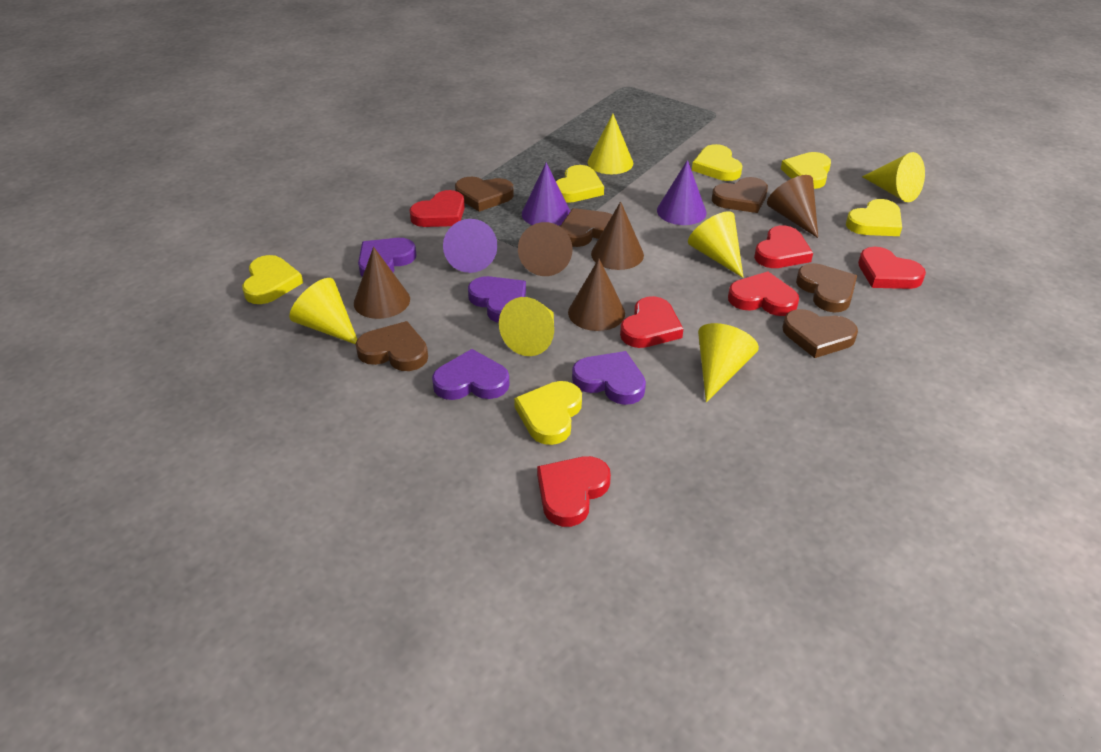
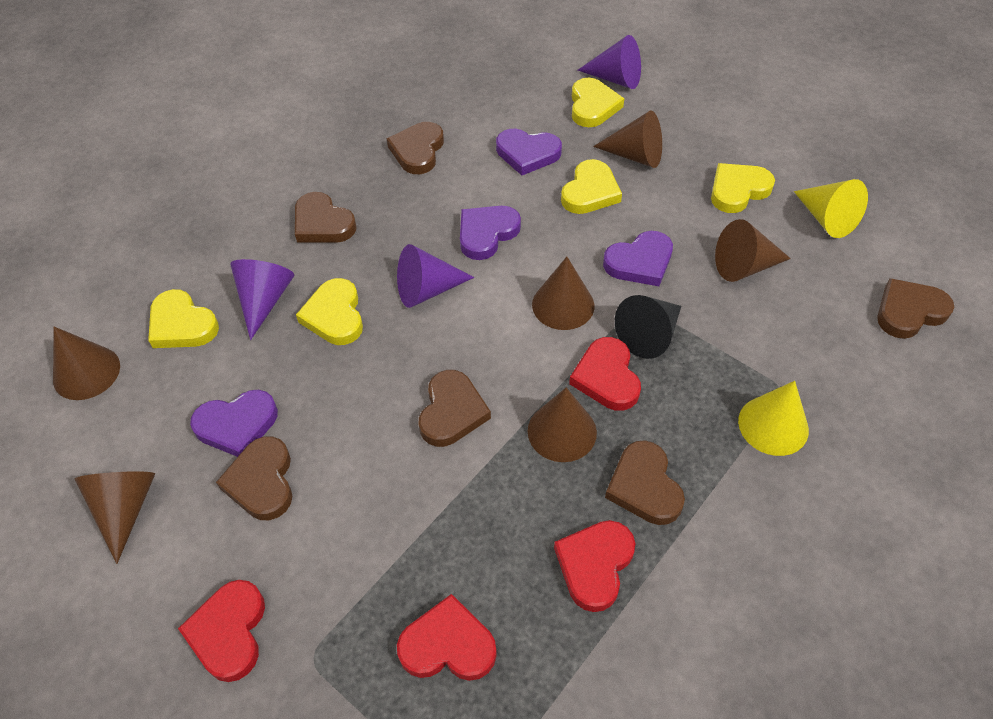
black cone: none = 0 -> [615,295,681,359] = 1
brown cone: [354,247,410,319] [518,222,572,276] [568,259,625,331] [591,201,644,270] [767,175,818,238] = 5 -> [53,327,120,400] [75,471,155,564] [528,387,597,462] [532,257,595,330] [593,111,662,168] [715,219,791,282] = 6
red heart: [409,190,465,227] [537,456,611,527] [620,296,683,348] [728,272,799,316] [754,225,813,268] [858,247,926,289] = 6 -> [178,580,265,682] [397,594,497,681] [554,520,635,612] [569,337,641,411] = 4
yellow cone: [289,278,357,344] [499,297,554,356] [588,114,633,174] [688,211,744,278] [698,323,759,403] [862,152,925,202] = 6 -> [738,381,809,456] [794,179,868,238] = 2
yellow heart: [242,255,303,304] [514,381,582,445] [556,165,604,203] [692,144,742,181] [781,152,831,189] [846,199,902,236] = 6 -> [148,289,219,348] [296,278,363,345] [561,159,622,214] [572,78,624,127] [711,163,775,213] = 5

